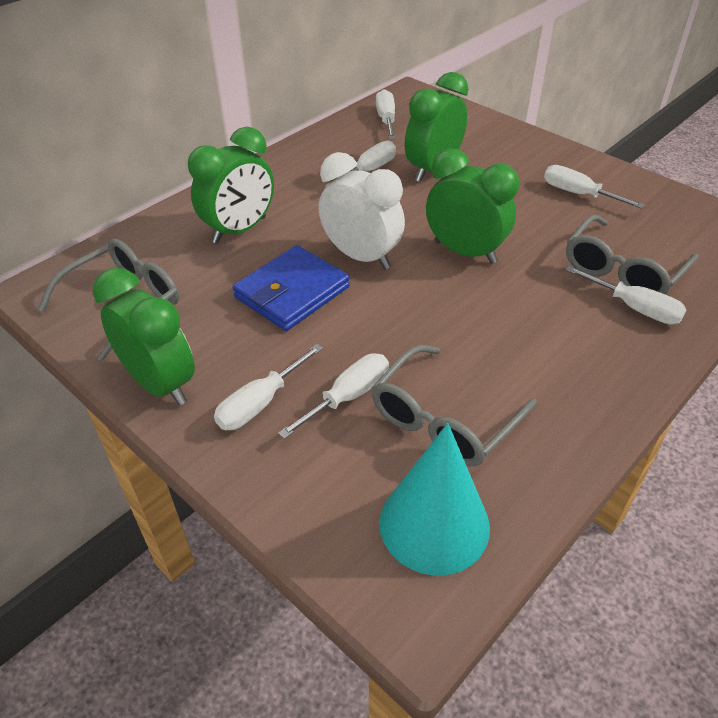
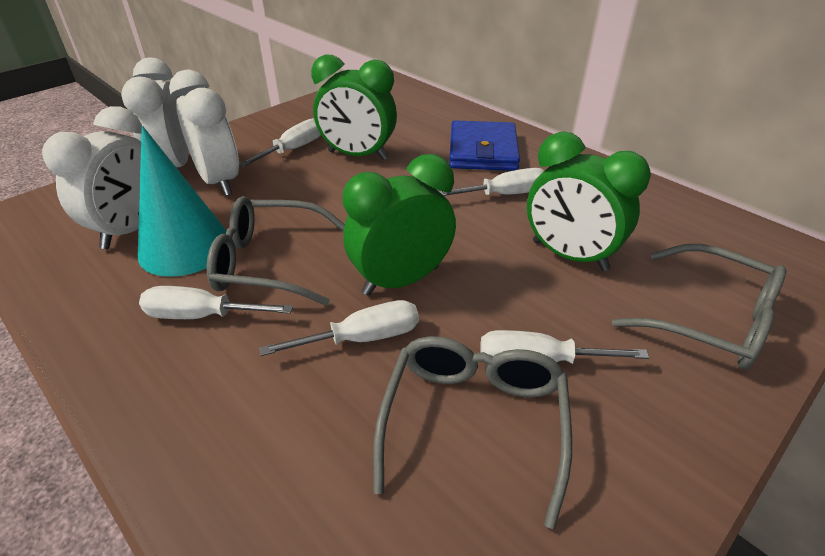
green clock: [93,268,195,405] [188,127,274,244] [405,72,468,182] [426,148,519,264] = 4 -> [311,55,397,160] [343,154,456,296] [527,131,651,271] = 3
white clock: [318,152,405,269] = 1 -> [42,106,142,249] [121,58,189,167] [169,70,239,196] = 3
white screwdriver: [214,344,323,430] [278,353,389,439] [324,141,396,187] [376,89,396,139] [544,165,645,209] [566,266,687,324] = 6 -> [139,286,293,319] [239,118,321,167] [259,300,419,356] [439,168,544,196] [480,330,649,364] = 5

